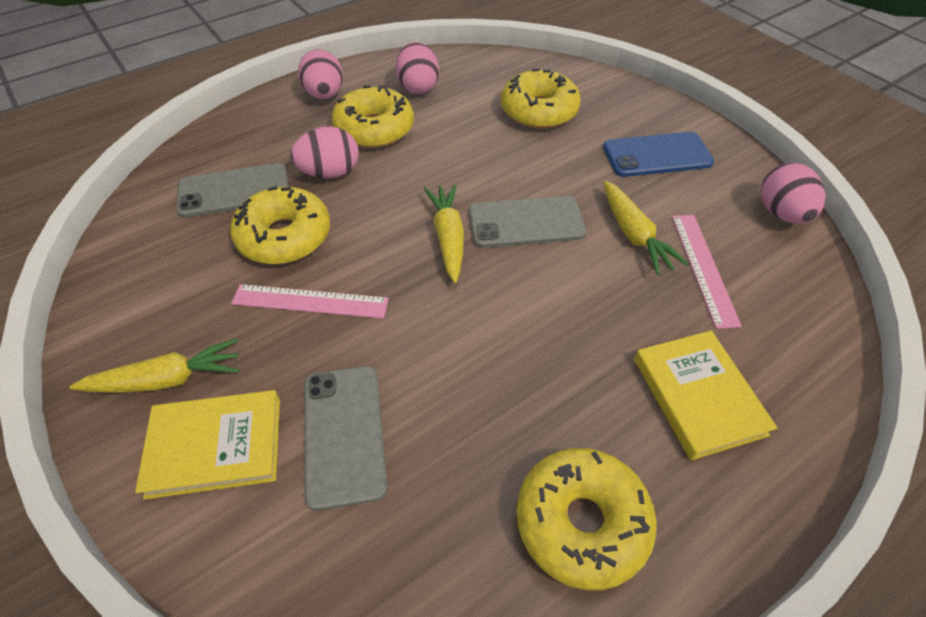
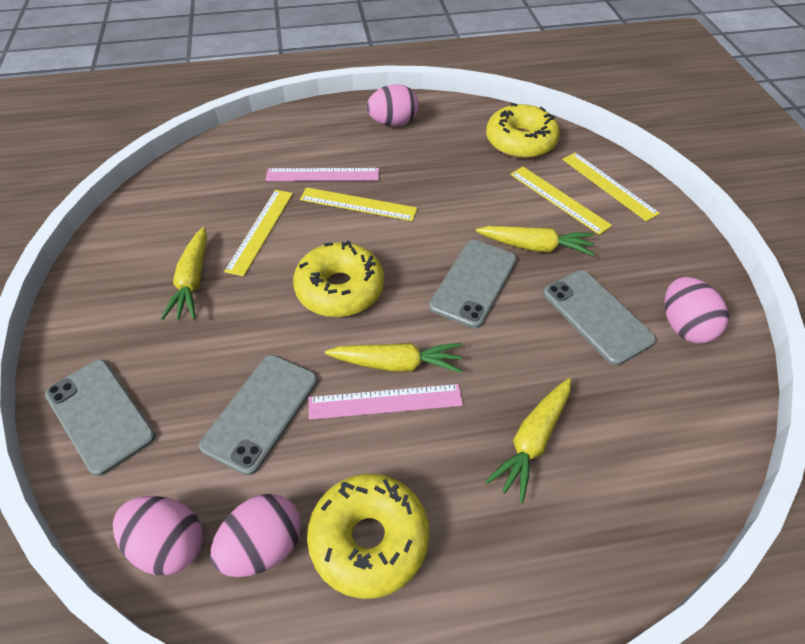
blue phone: [603,132,714,177] = 1 -> none = 0
grey phone: [176,163,288,218] [304,366,387,511] [469,196,586,248] = 3 -> [45,360,156,476] [199,355,317,475] [429,240,517,328] [543,270,656,366] = 4
yellow book: [135,390,280,500] [634,331,777,460] = 2 -> none = 0
yellow carrot: [70,338,240,393] [424,184,464,283] [603,180,689,275] = 3 -> [161,227,207,320] [325,343,462,373] [476,226,595,256] [485,378,571,503] = 4
yellow donut: [230,186,330,264] [331,85,414,148] [501,69,581,129] [517,448,657,590] = 4 -> [293,241,384,317] [307,474,429,599] [486,103,560,159] = 3
yellow ruler: none = 0 -> [224,190,293,277] [300,187,418,221] [510,167,612,235] [562,152,660,222] = 4

